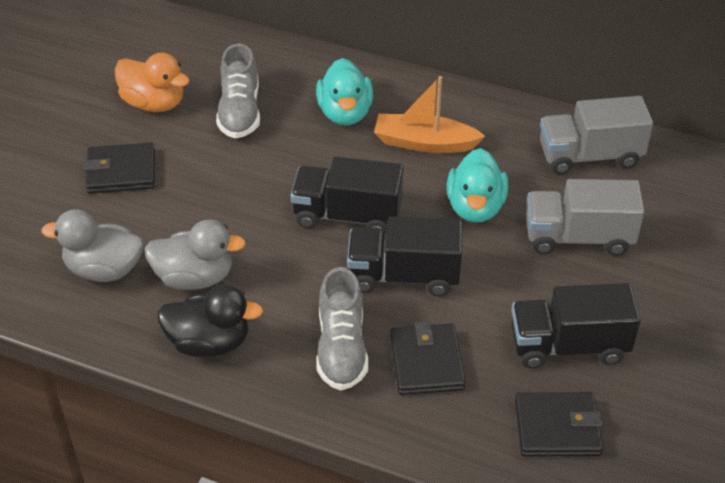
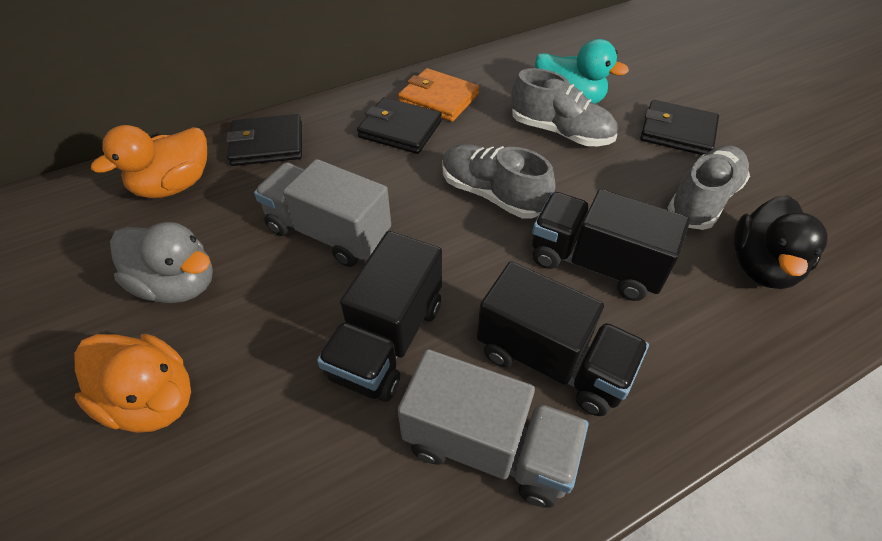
grey duck: [41,209,144,282] [144,220,246,290] = 2 -> [110,222,213,303] = 1
grey shoe: [216,43,260,138] [316,267,368,390] = 2 -> [443,144,555,219] [511,68,617,146] [667,146,750,230] = 3
orange boat: [374,76,485,153] = 1 -> none = 0
orange duck: [115,52,190,112] = 1 -> [74,334,191,433] [91,125,207,198] = 2
orange wallet: none = 0 -> [398,68,479,122] = 1
turquoise duck: [316,58,373,126] [447,148,508,223] = 2 -> [535,39,629,104] = 1

